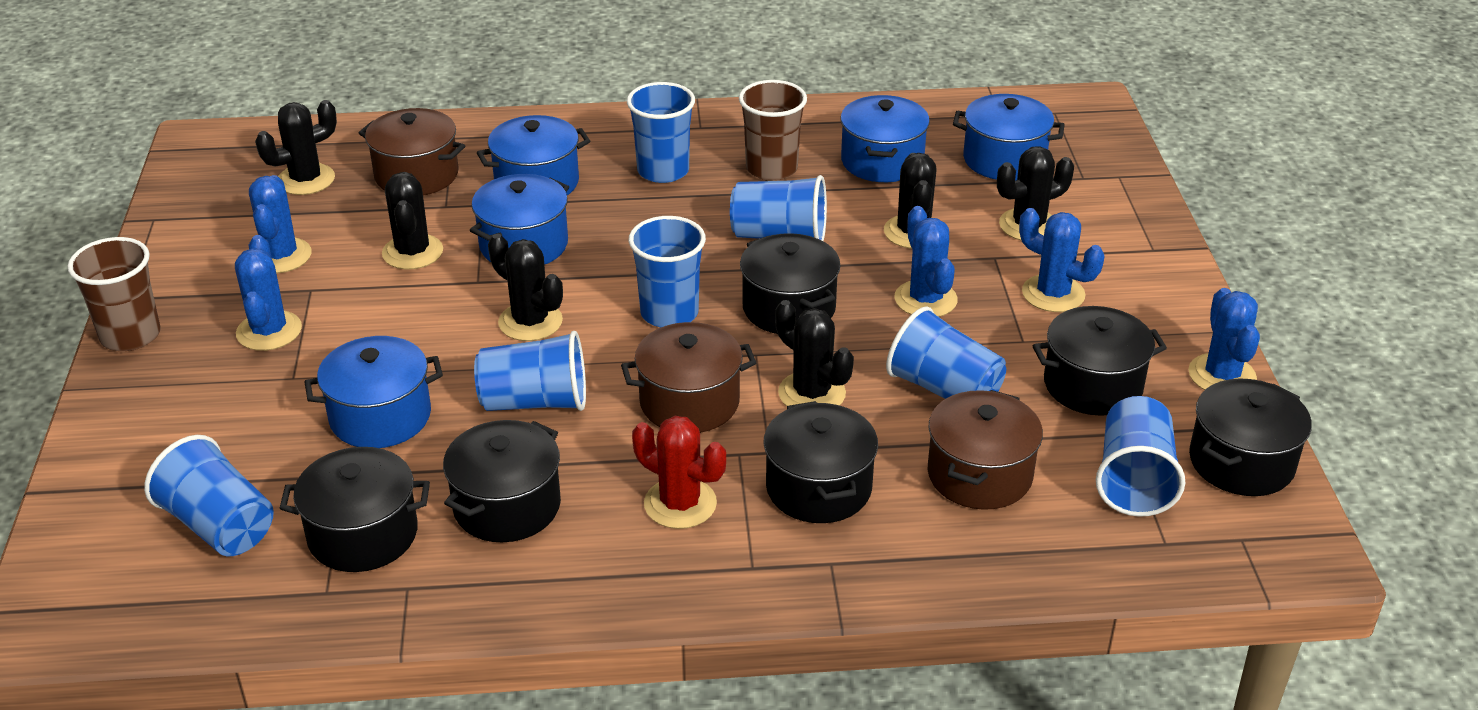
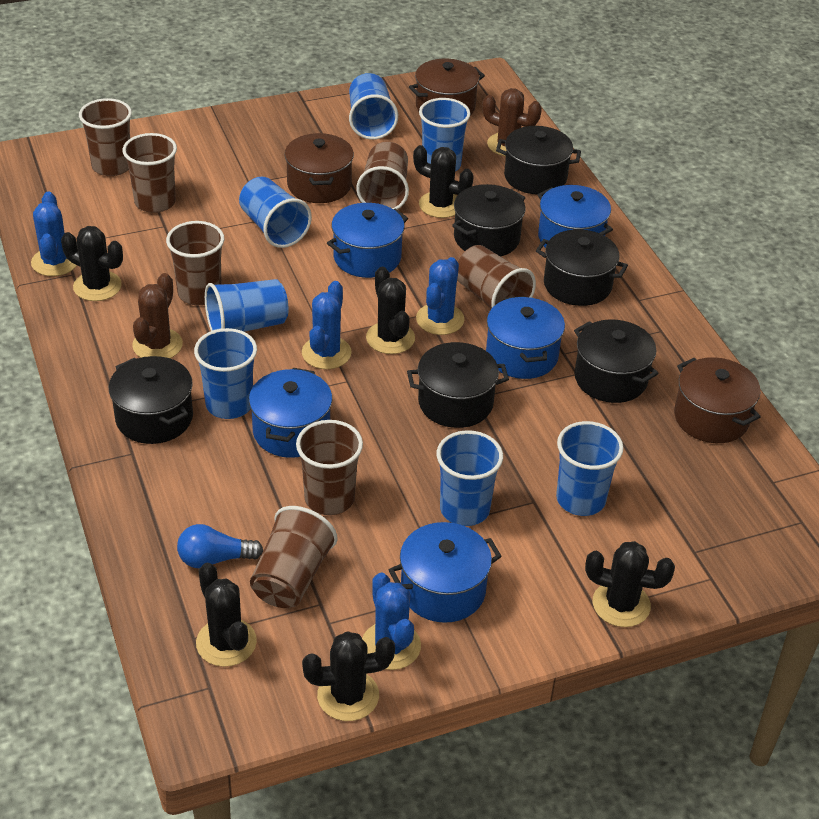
blue cactus: [235,235,302,351] [249,175,312,273] [895,206,958,317] [1019,208,1105,312] [1188,288,1260,390] = 5 -> [31,192,77,276] [302,281,352,369] [362,572,421,670] [416,257,464,335] = 4
blue light bulb: none = 0 -> [177,524,263,569] = 1
brown cactus: none = 0 -> [132,273,183,358] [482,88,542,156] = 2
brown cup: [68,237,161,351] [739,80,807,181] = 2 -> [79,98,132,176] [122,133,177,213] [166,221,224,305] [250,506,337,608] [296,420,363,515] [356,141,409,209] [457,245,536,309] = 7
red cactus: [632,416,726,529] = 1 -> none = 0

